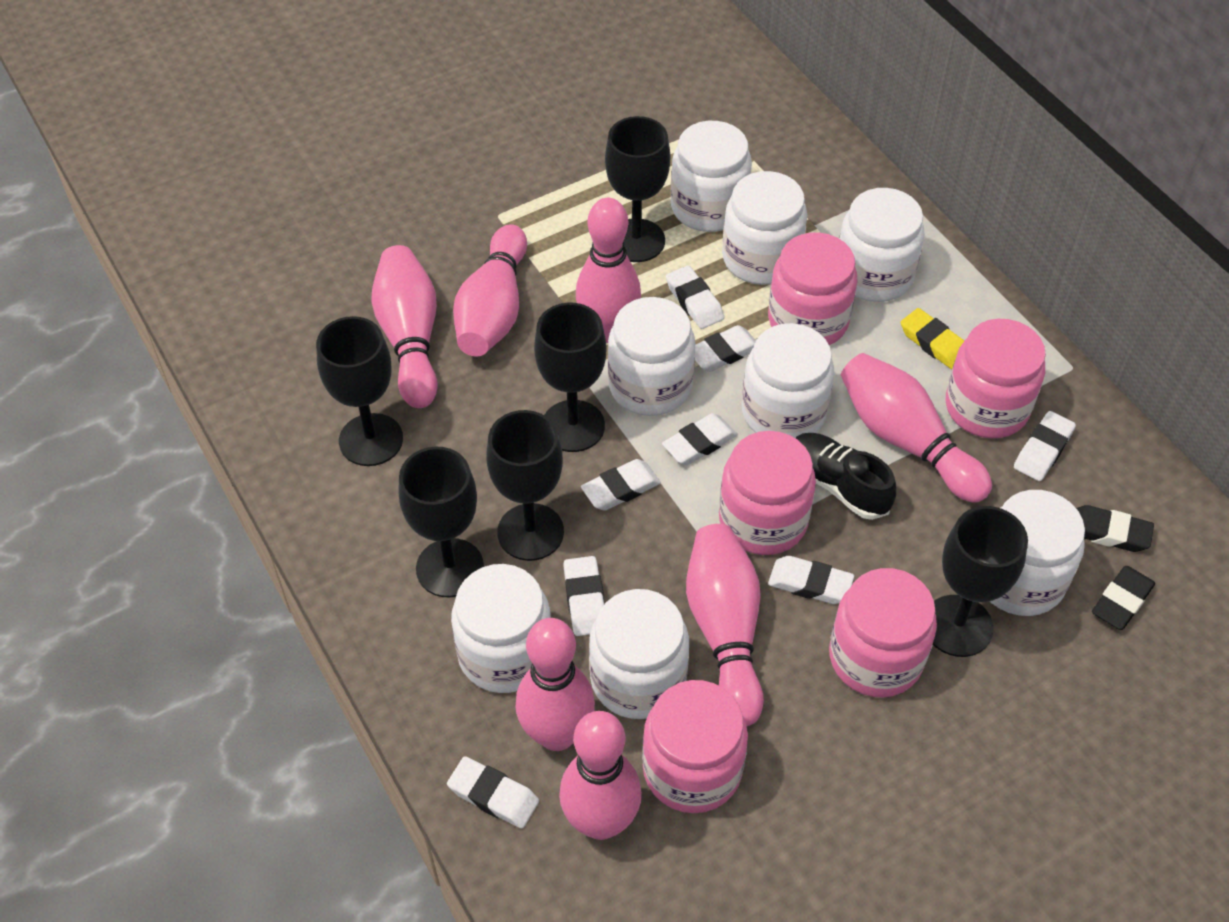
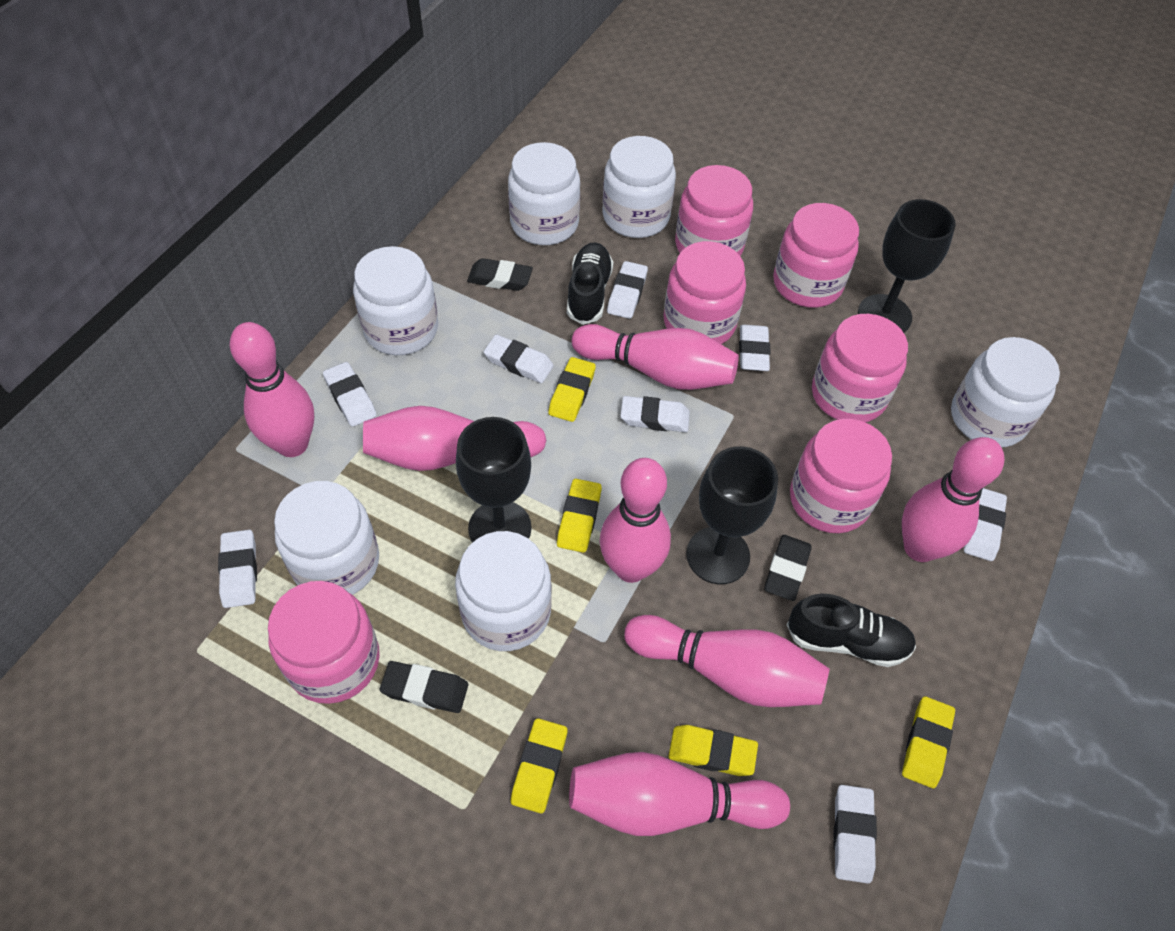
black eraser: [1076,505,1154,552] [1092,566,1155,630] = 2 -> [380,661,468,713] [467,258,533,291] [764,535,812,601] = 3
black goblet: [316,316,403,466] [398,447,484,597] [487,410,564,561] [534,303,607,452] [605,116,670,262] [933,506,1028,657] = 6 -> [456,417,532,543] [686,446,778,584] [858,199,956,333] = 3
black shoe: [795,433,896,520] = 1 -> [567,242,613,325] [786,594,916,667] = 2
pink jar: [642,680,748,813] [719,431,816,555] [768,232,857,345] [829,568,937,697] [946,319,1046,438] = 5 -> [268,581,380,704] [664,241,746,344] [675,165,753,256] [773,203,859,308] [790,419,892,533] [812,314,908,422] = 6
white jar: [451,564,551,693] [589,589,689,719] [608,297,695,416] [671,121,752,232] [722,171,807,285] [742,323,834,438] [839,188,925,302] [990,490,1085,616] = 8 -> [274,481,379,595] [353,246,438,355] [455,531,551,651] [508,142,580,245] [602,136,676,238] [951,337,1060,447] = 6
yellow eraser: [901,308,964,369] = 1 -> [511,718,567,814] [548,357,596,422] [557,479,602,553] [669,725,758,776] [902,696,955,788] = 5

